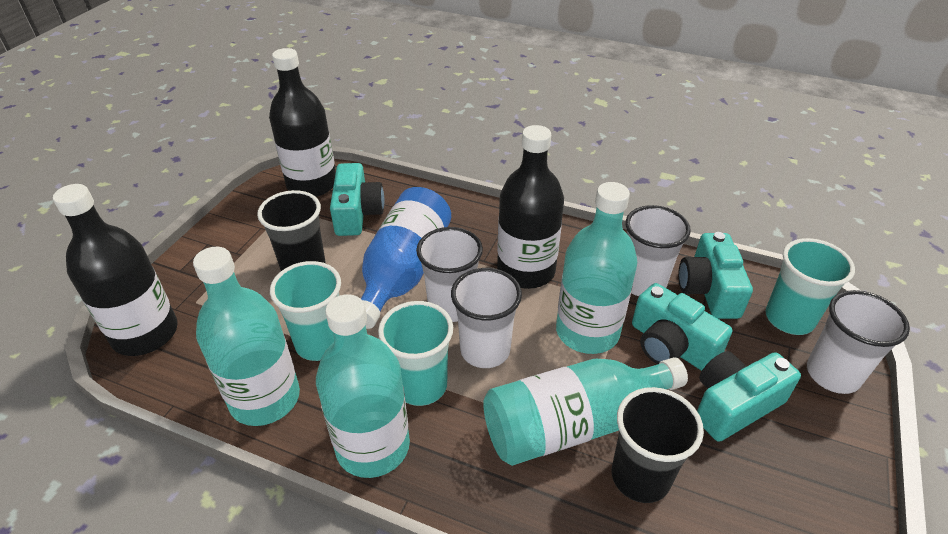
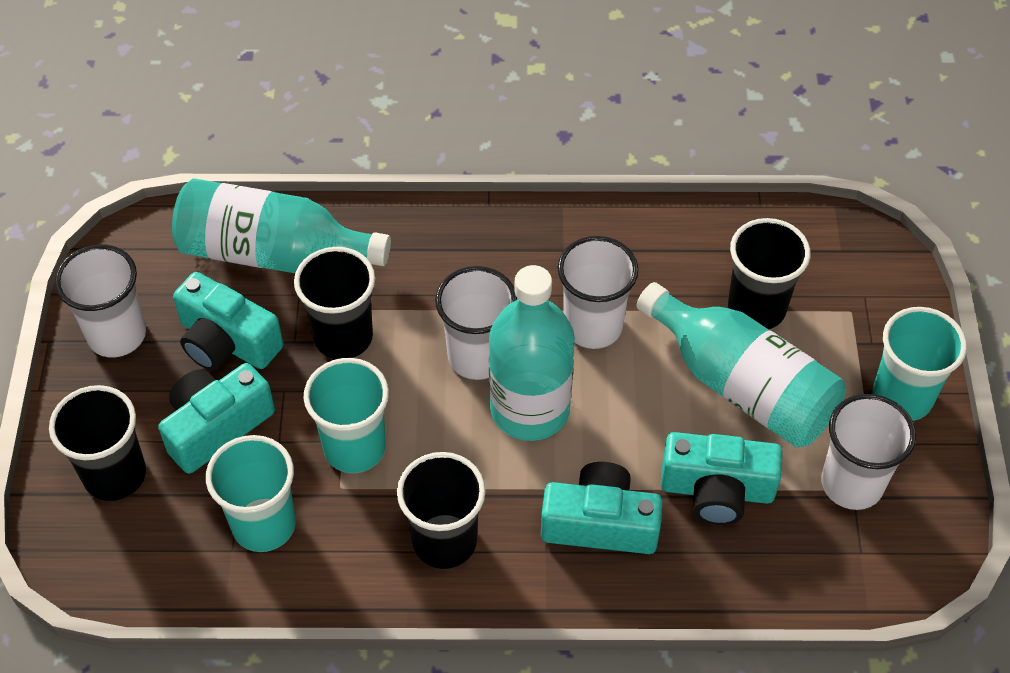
black bottle: [53,184,178,356] [269,48,336,197] [497,125,564,289] = 3 -> none = 0
black cup: [257,190,325,271] [612,387,704,503] = 2 -> [49,385,146,501] [294,247,375,359] [397,452,486,569] [728,218,811,330] = 4
blue bottle: [361,187,451,329] = 1 -> none = 0
turquoise bottle: [193,247,300,426] [316,294,410,478] [483,357,688,466] [556,182,637,354] = 4 -> [172,179,391,273] [489,265,575,441] [636,282,846,448] = 3

